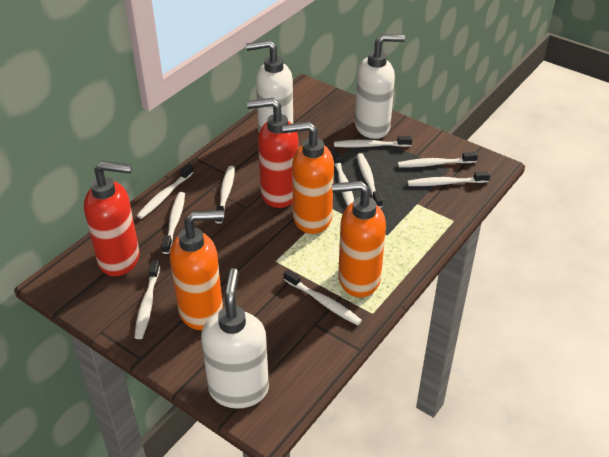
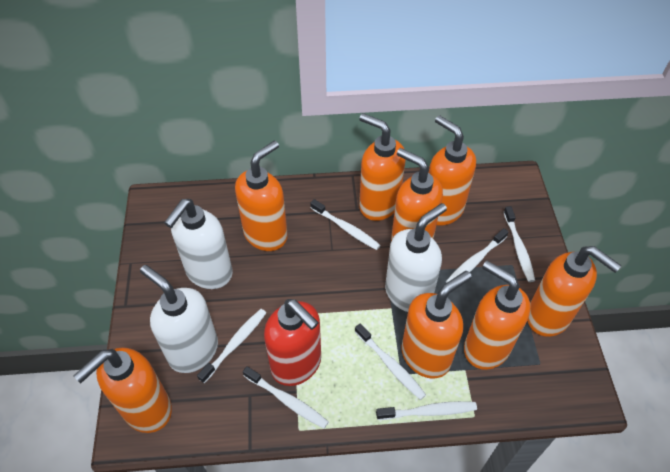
orange soap dispenser: [170,210,224,330] [282,122,334,234] [332,181,386,297] = 3 -> [74,348,172,433] [235,140,288,251] [359,113,406,221] [391,148,443,241] [401,271,472,378] [429,115,476,226] [464,261,530,370] [527,246,621,337] = 8
red soap dispenser: [84,161,140,276] [247,98,298,208] = 2 -> [264,299,321,386] = 1
white toothbrush: [134,260,160,339] [137,164,194,219] [161,192,185,254] [215,166,235,224] [283,269,362,326] [332,150,354,207] [334,136,412,148] [357,153,383,208] [398,152,478,167] [407,171,490,186] = 10 -> [197,309,266,383] [243,366,329,429] [310,199,380,250] [355,323,426,400] [376,401,477,420] [446,228,509,283] [504,206,535,282] = 7

